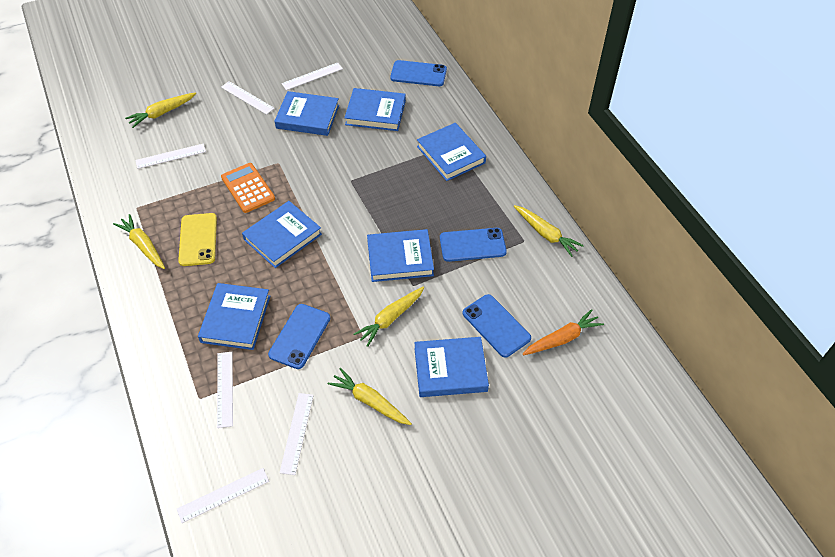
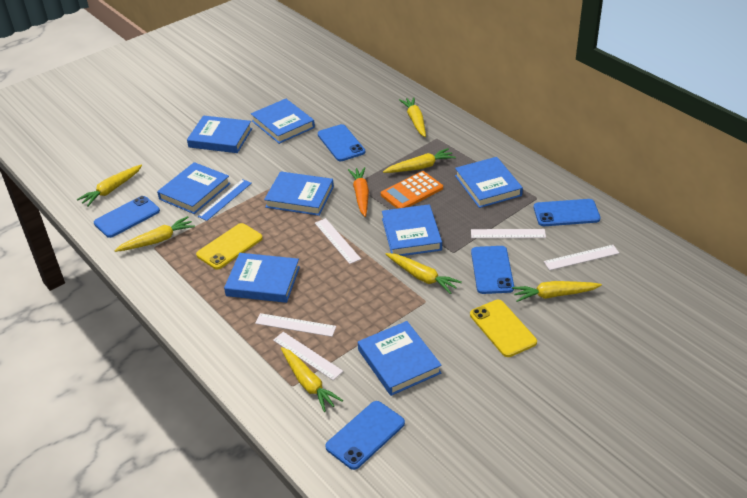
blue book: [198,283,270,350] [242,201,322,268] [275,91,339,136] [344,88,406,131] [367,229,434,282] [414,337,489,397] [417,123,486,181] = 7 -> [157,162,230,214] [187,116,252,153] [224,253,300,303] [251,99,315,144] [264,171,334,216] [358,321,442,396] [382,204,442,256] [455,157,523,208] = 8
blue phone: [268,304,331,369] [390,60,447,86] [440,228,507,262] [463,294,531,357] = 4 -> [94,196,160,238] [318,124,365,161] [325,401,405,470] [471,246,514,294] [534,199,601,226] = 5
blue ruler: none = 0 -> [198,179,252,221] = 1
white ruler: [135,144,206,169] [177,468,269,523] [217,352,233,428] [221,81,275,115] [280,393,314,475] [281,63,343,90] = 6 -> [255,313,336,337] [273,332,343,380] [315,218,361,264] [471,229,546,238] [544,245,619,270] = 5
yellow carrot: [113,214,165,269] [125,92,196,128] [328,368,412,425] [354,287,424,347] [514,205,584,257] = 5 -> [77,165,142,206] [114,216,195,252] [281,347,343,412] [383,148,456,173] [386,253,462,294] [399,97,426,137] [512,281,602,302] = 7
yellow phone: [178,213,217,266] = 1 -> [196,223,263,269] [470,300,537,357] = 2

